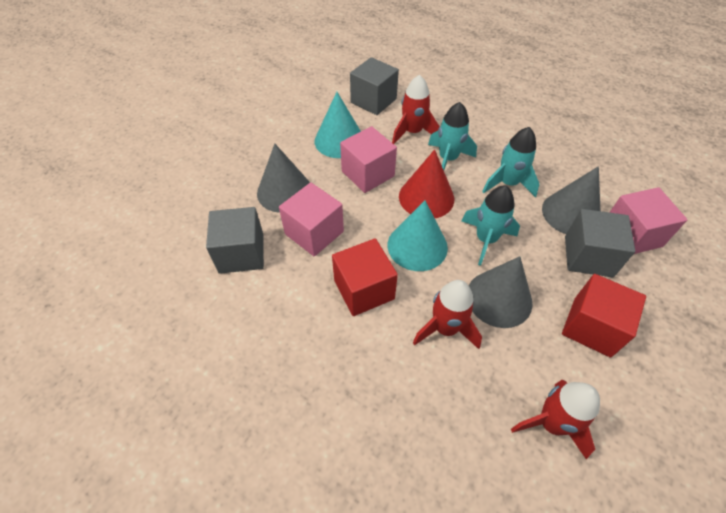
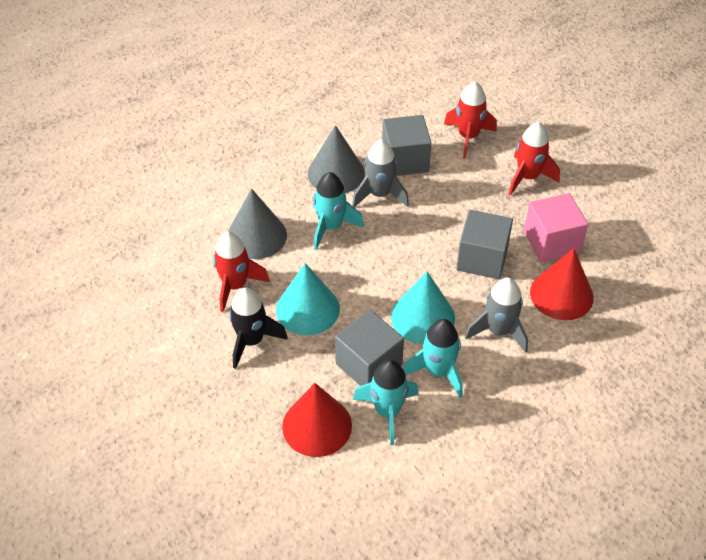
black rocket: none = 0 -> [229,288,288,369] = 1
grey cone: [257,144,310,213] [469,256,532,328] [542,166,600,234] = 3 -> [228,188,287,259] [308,125,365,193] = 2
grey rocket: none = 0 -> [352,139,409,207] [465,277,528,353] = 2
pink cube: [279,182,344,257] [340,126,397,193] [609,187,688,254] = 3 -> [524,193,588,262] = 1
red cone: [399,149,454,218] = 1 -> [282,383,352,457] [530,248,594,320] = 2
red cube: [332,238,398,316] [562,274,646,358] = 2 -> none = 0

